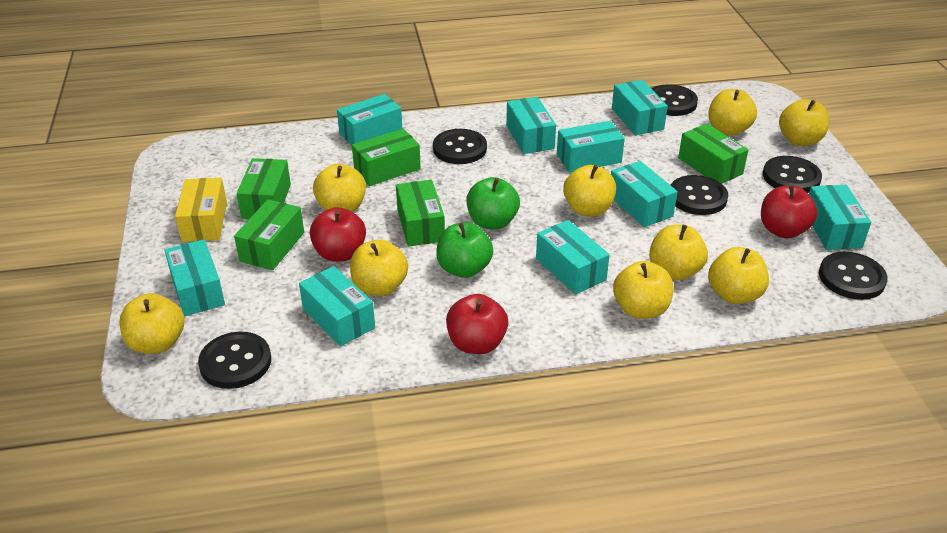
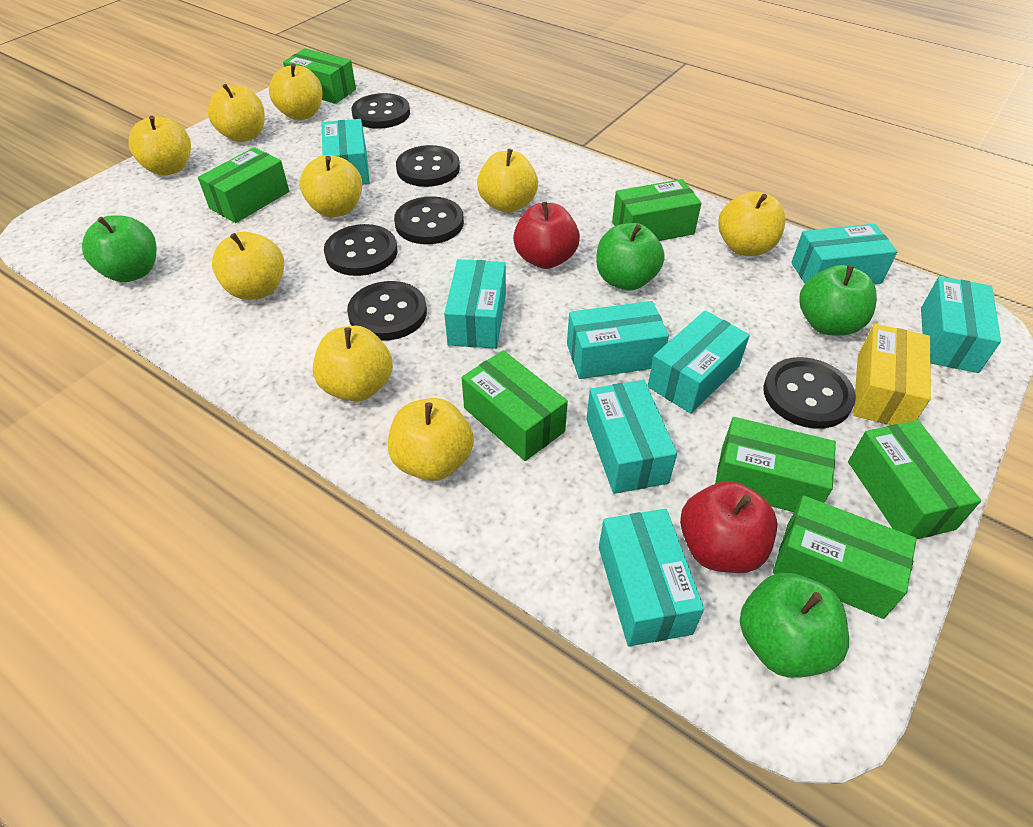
green apple: [436,222,493,278] [466,177,520,230] = 2 -> [82,215,156,282] [596,223,665,290] [740,573,849,678] [799,265,877,336] = 4
green box: [234,199,304,270] [237,158,291,219] [352,129,421,186] [396,180,445,247] [678,124,748,184] = 5 -> [198,147,289,223] [283,48,356,104] [462,350,568,461] [612,179,701,241] [715,417,836,512] [773,496,917,619] [848,420,981,539] = 7
red apple: [310,207,366,262] [446,294,508,354] [761,185,818,239] = 3 -> [513,202,580,269] [680,481,777,573] = 2
turquoise box: [164,239,225,316] [299,266,375,346] [337,94,402,145] [506,97,556,154] [536,220,610,294] [557,121,625,173] [611,161,678,227] [612,80,668,135] [809,185,871,250] = 9 -> [322,119,370,185] [444,259,506,349] [567,301,669,379] [586,380,677,494] [599,509,704,646] [648,310,750,414] [791,223,898,284] [921,276,1001,373] = 8

